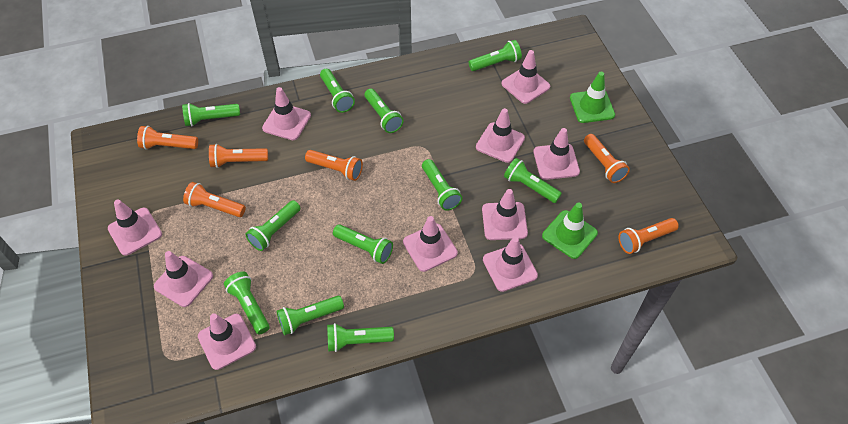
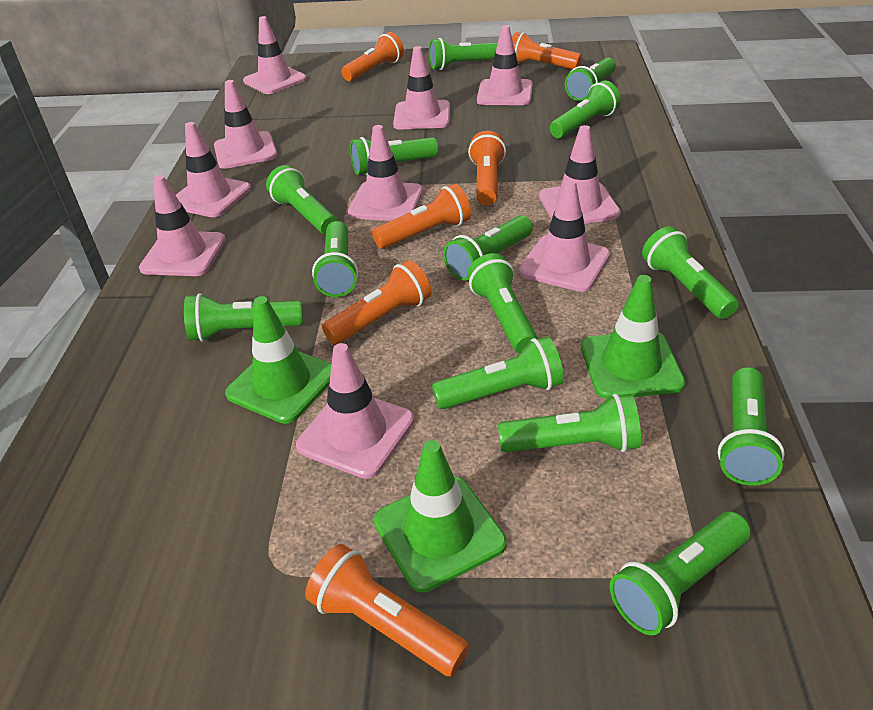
green flashlight: [182,103,240,127] [224,271,270,335] [245,200,301,251] [276,296,344,335] [320,69,355,113] [327,323,394,352] [333,224,393,264] [364,88,404,133] [422,159,462,211] [469,40,522,71] [504,158,562,203] = 11 -> [184,293,303,342] [266,165,337,234] [312,221,358,297] [350,137,439,175] [429,38,498,70] [432,336,564,409] [443,215,533,281] [467,253,538,353] [498,394,641,452] [550,80,621,138] [565,58,616,101] [609,512,751,635] [642,226,739,319] [718,367,785,486] = 14
green traffic cone: [542,203,598,259] [570,72,615,123] = 2 -> [225,296,332,424] [374,440,507,592] [581,275,686,399] = 3

